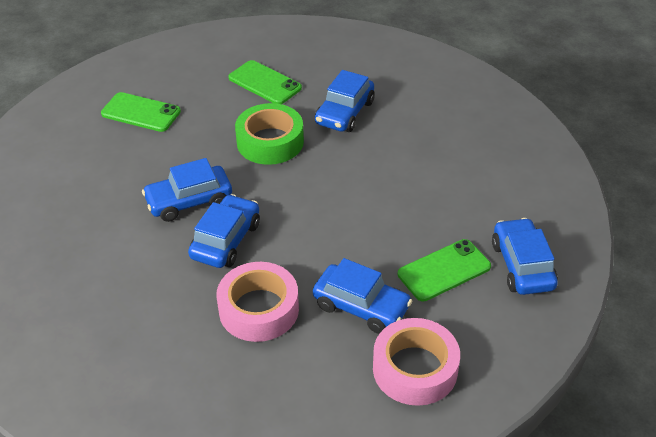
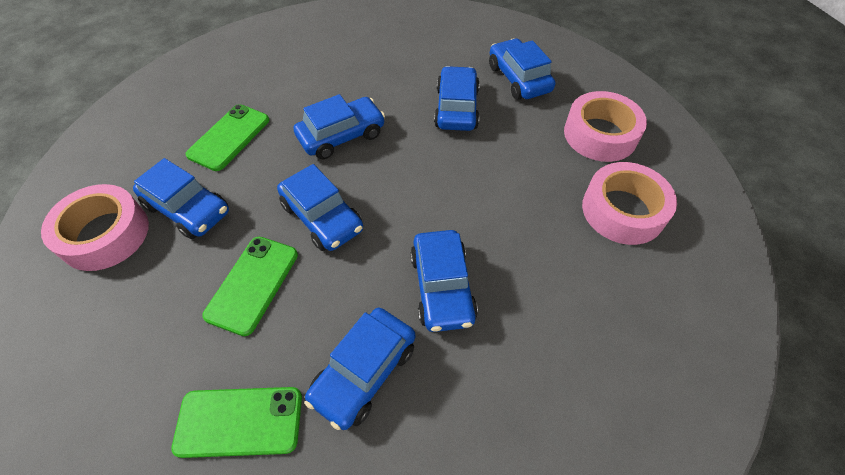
blue car: [142,158,232,222] [188,194,260,268] [313,258,412,334] [315,70,375,132] [492,218,558,295] = 5 -> [133,158,229,239] [277,164,363,251] [293,94,385,159] [305,308,415,430] [410,230,478,332] [434,66,480,131] [489,38,555,100] = 7
green tape: [235,103,304,165] = 1 -> none = 0
pink tape: [216,262,299,342] [373,318,460,406] = 2 -> [41,184,149,271] [564,91,647,162] [582,162,677,245] = 3

